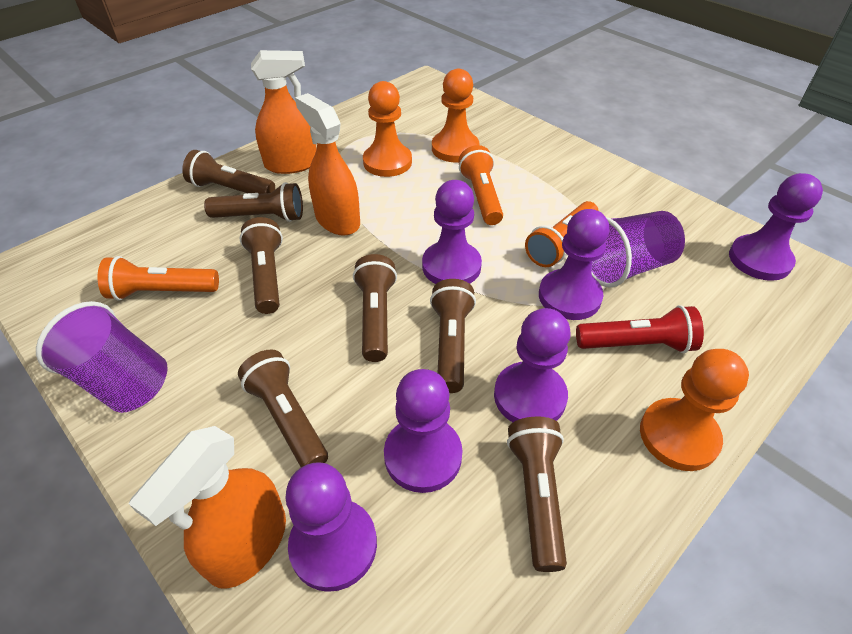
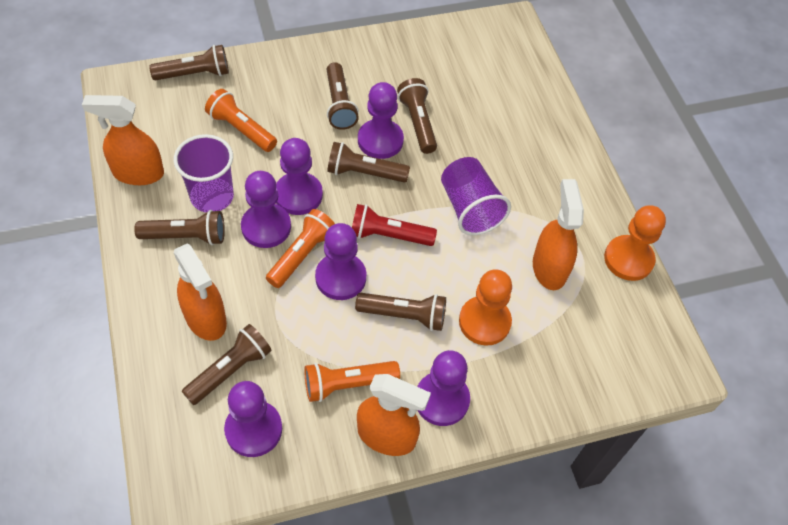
orange pawn: [363,81,412,177] [432,69,479,162] [640,349,749,471] = 3 -> [459,269,512,346] [604,205,666,281] = 2
orange spray bottle: [128,426,286,589] [251,50,317,174] [295,93,360,236] = 3 -> [82,95,164,185] [174,243,227,341] [357,374,431,456] [533,179,584,290] = 4

